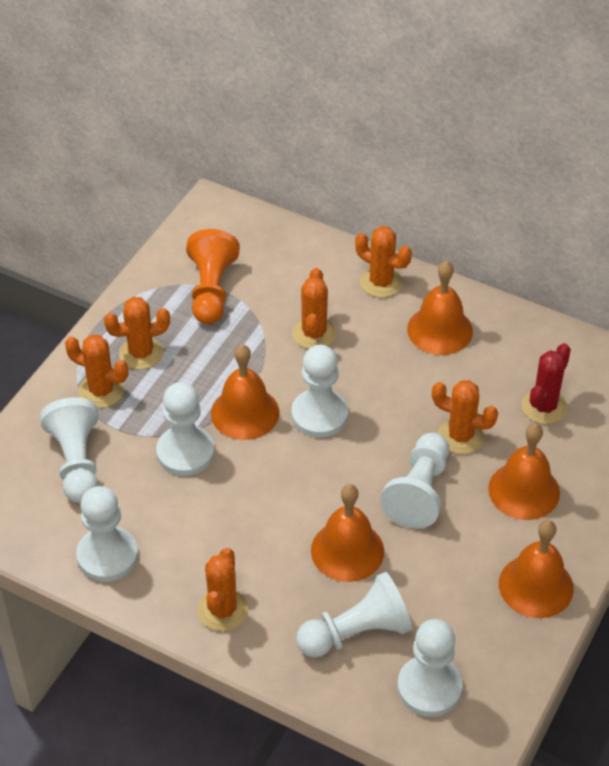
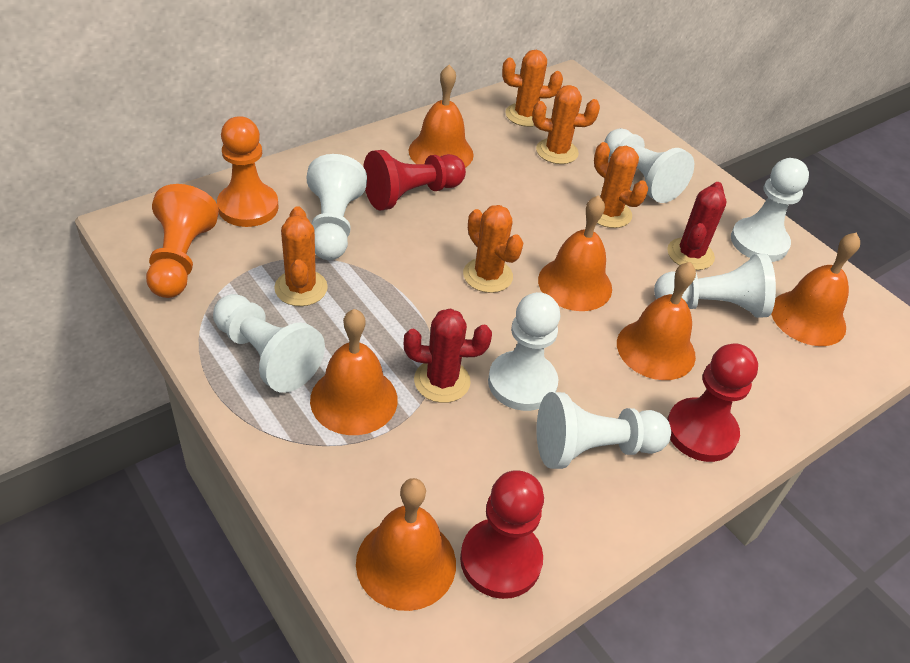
orange bell: [211,344,279,440] [311,484,384,582] [407,261,473,355] [488,423,560,520] [499,520,574,618] = 5 -> [310,309,398,435] [356,478,456,611] [409,65,474,168] [538,195,612,311] [617,262,696,380] [771,232,860,346] = 6
orange cactus: [65,335,128,408] [104,297,170,370] [198,548,248,631] [292,268,336,349] [355,226,412,298] [432,380,498,454] = 6 -> [274,206,328,306] [463,205,523,293] [502,50,563,127] [532,85,600,164] [594,142,648,228] = 5
orange pawn: [186,229,240,324] = 1 -> [146,184,219,298] [217,116,279,227] = 2
red cactus: [522,343,571,424] = 1 -> [404,308,492,403] [667,182,727,270] = 2
red pawn: none = 0 -> [363,150,466,211] [460,470,544,599] [667,343,758,462] = 3

